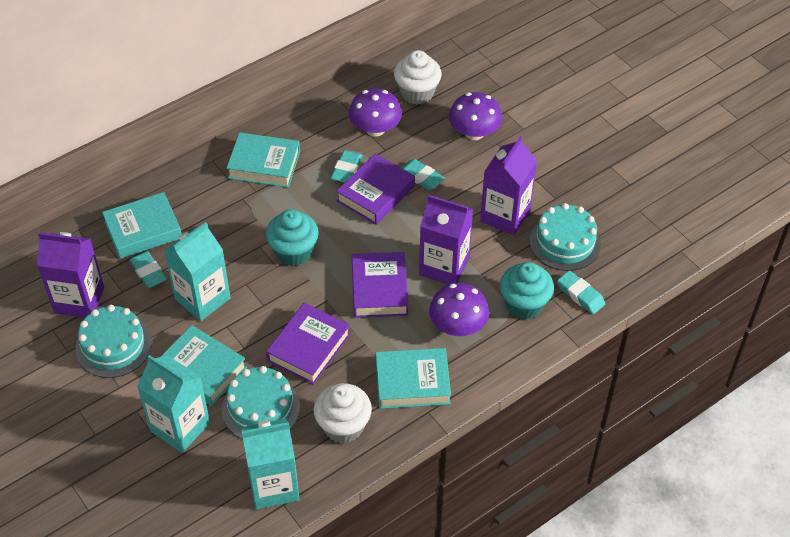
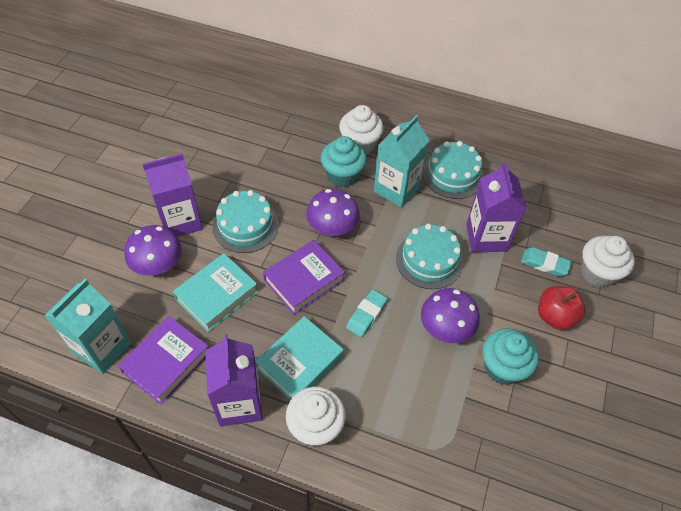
purple book: [266,303,350,385] [336,153,415,225] [352,252,408,318] = 3 -> [118,316,208,405] [263,240,345,315] = 2
red apple: none = 0 -> [538,286,585,330] = 1
turquoise book: [102,192,182,259] [161,325,247,406] [226,132,300,188] [376,348,451,409] = 4 -> [173,253,258,332] [256,316,344,400] = 2
turquoise carton: [137,355,210,453] [164,222,231,321] [241,418,300,509] = 3 -> [45,279,131,374] [374,115,430,208] = 2
turquoise eraser: [129,251,167,288] [331,150,363,183] [402,159,445,190] [557,270,605,314] = 4 -> [346,290,388,337] [521,247,572,276] = 2
white cupcake: [314,383,372,443] [394,50,442,105] = 2 -> [286,387,346,446] [339,105,384,155] [581,236,635,288] = 3

